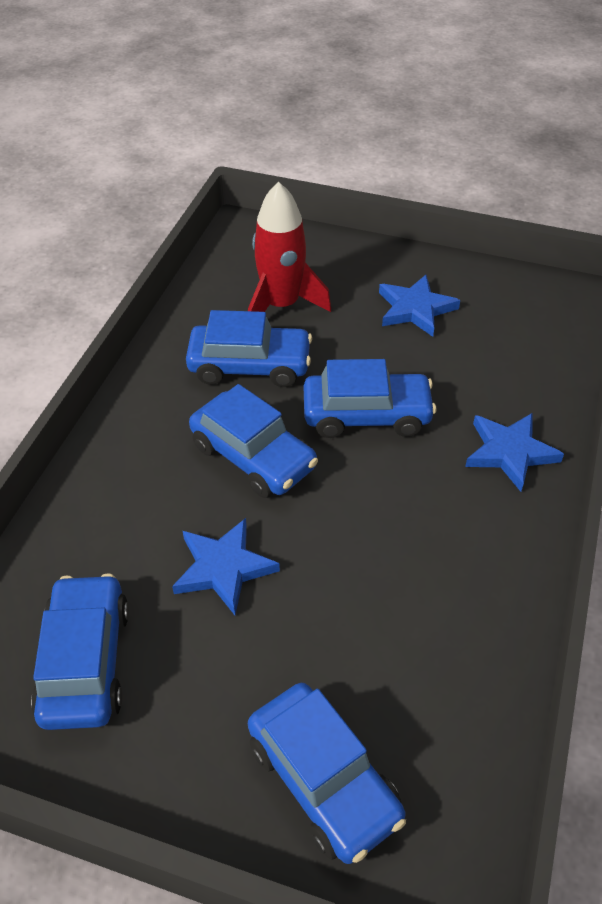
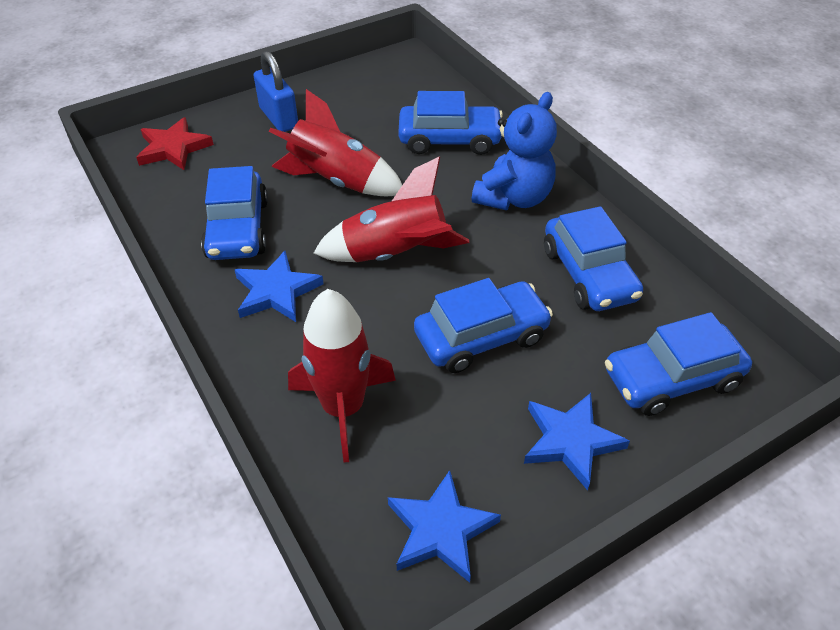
blue padlock: none = 0 -> [254,51,298,132] = 1
blue teddy bear: none = 0 -> [471,92,557,210] = 1
red rocket: [248,182,331,312] = 1 -> [269,89,402,197] [288,289,396,463] [314,156,470,262] = 3
red star: none = 0 -> [136,117,214,170] = 1

